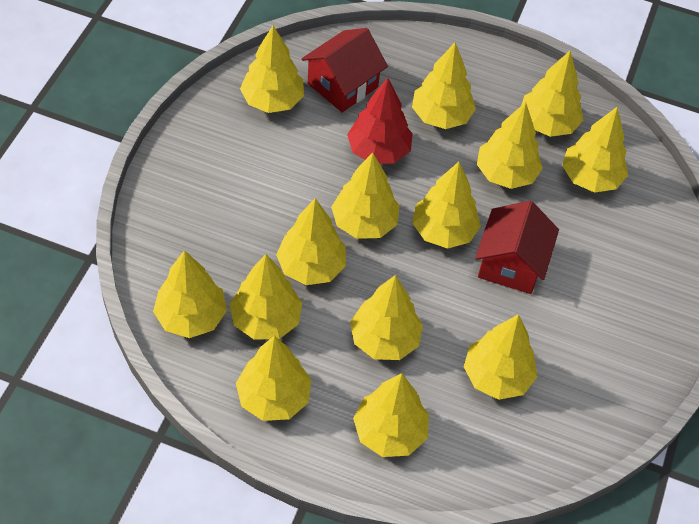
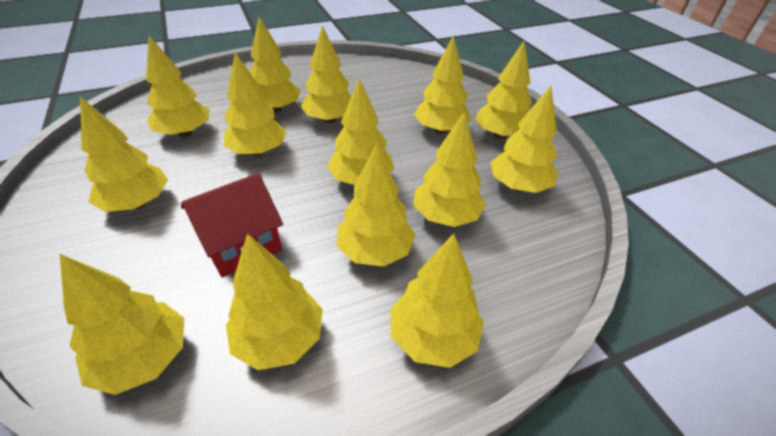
red house: [302,28,388,112] [475,201,559,294] = 2 -> [181,173,283,278] = 1
red tree: [347,78,413,164] = 1 -> none = 0

